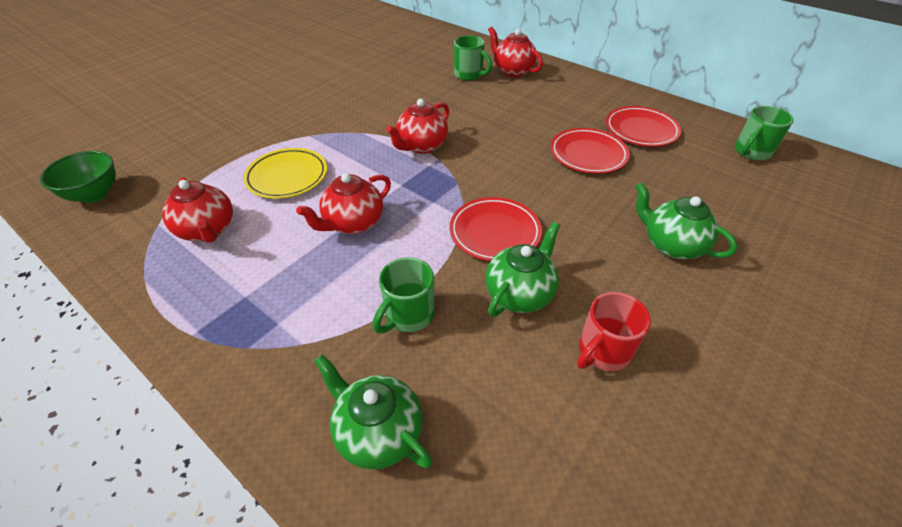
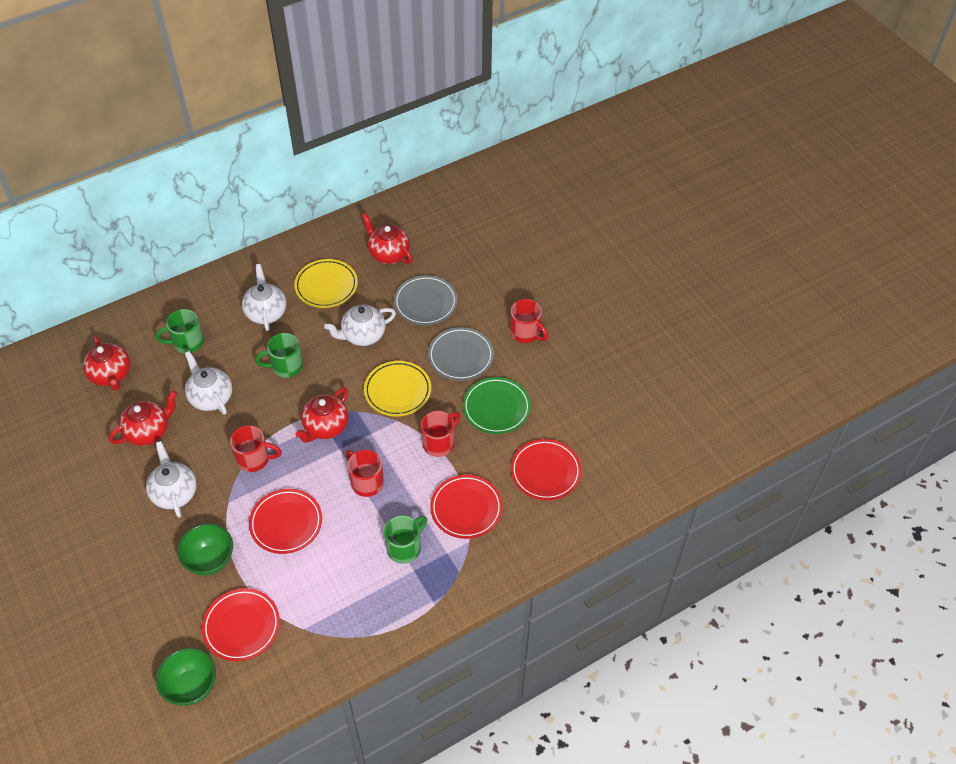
green bowl: [40,151,116,203] = 1 -> [156,648,216,706] [177,523,233,576] = 2
green plate: none = 0 -> [463,377,531,434] = 1
green teapot: [314,355,432,469] [485,222,560,317] [635,182,737,259] = 3 -> none = 0
grey plate: none = 0 -> [394,275,458,325] [428,327,494,381] = 2
red mug: [577,292,651,371] = 1 -> [230,425,282,472] [346,450,384,497] [421,411,460,457] [510,299,548,343] = 4
red plate: [450,197,542,261] [551,128,630,174] [606,106,681,147] = 3 -> [202,588,280,661] [249,489,322,554] [430,475,503,539] [511,439,581,500] = 4
white teapot: none = 0 -> [146,441,197,518] [185,351,232,415] [242,264,286,331] [324,305,396,346] = 4
yellow plate: [243,148,327,199] = 1 -> [294,259,358,308] [364,361,431,417] = 2

